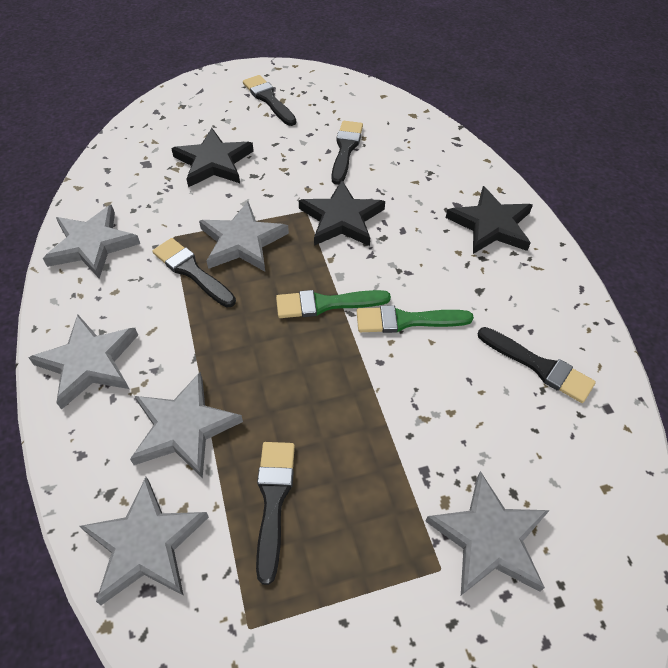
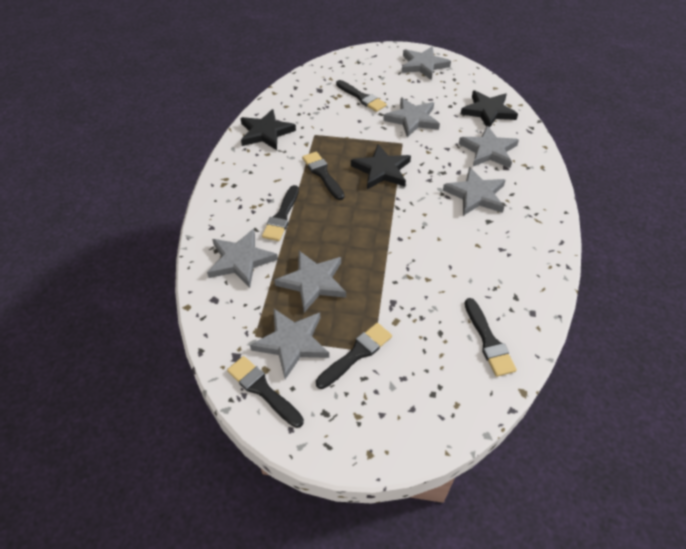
black brush: [152,238,236,307] [243,75,296,126] [256,442,295,585] [331,121,363,185] [478,327,596,403] = 5 -> [227,356,304,428] [262,185,299,241] [302,152,344,200] [316,323,392,389] [336,80,387,112] [465,298,517,377] = 6
green brush: [276,290,391,318] [357,305,474,333] = 2 -> none = 0
grey star: [28,315,138,410] [43,205,140,279] [80,477,209,605] [130,372,243,479] [199,201,289,272] [425,471,550,595] = 6 -> [207,229,278,288] [250,309,329,379] [274,251,346,312] [383,97,440,137] [401,47,451,80] [443,167,506,216] [459,126,519,168] = 7

